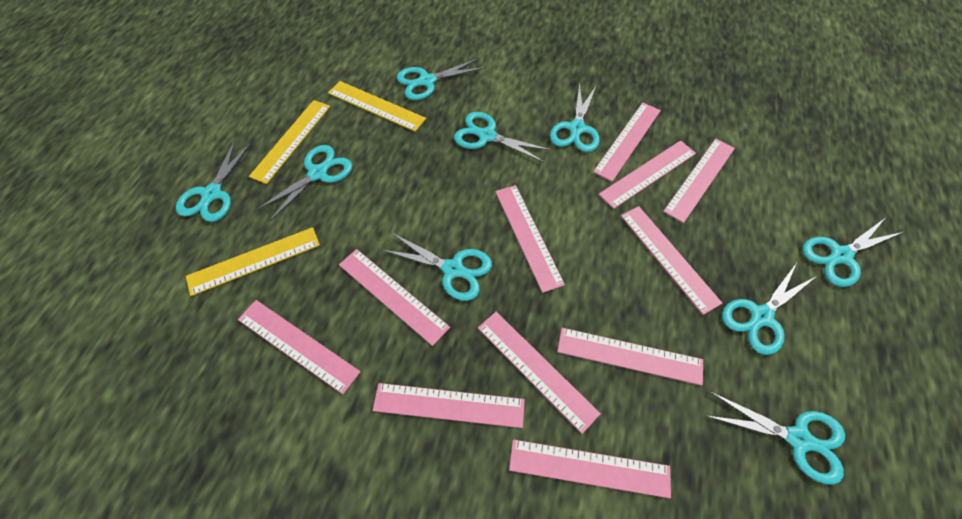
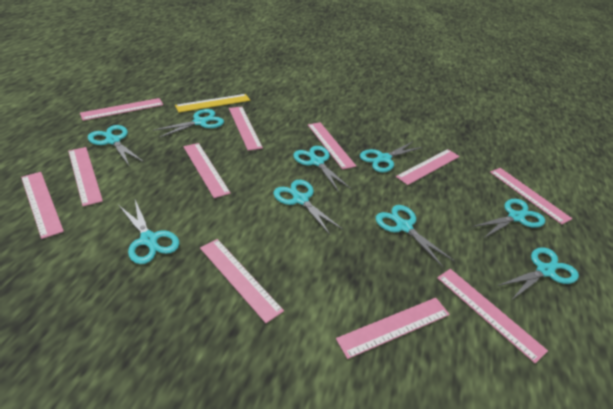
yellow ruler: [186,227,320,296] [249,100,330,184] [328,81,426,132] = 3 -> [175,94,250,112] = 1

